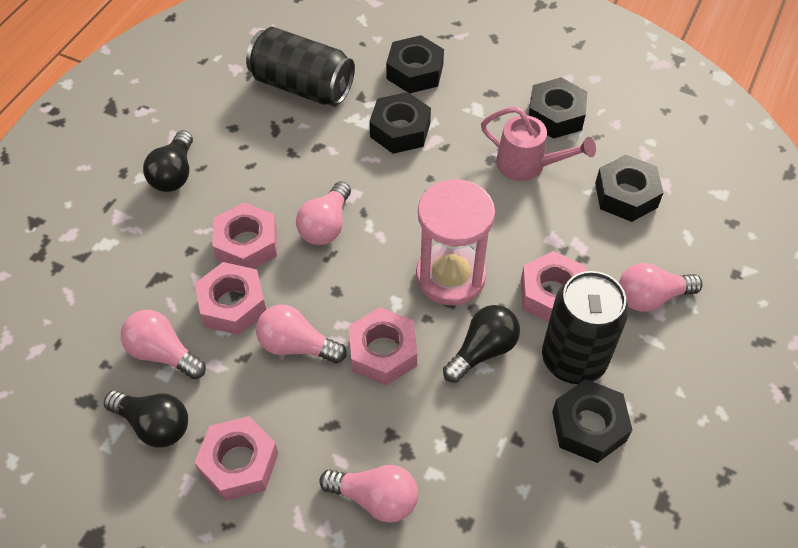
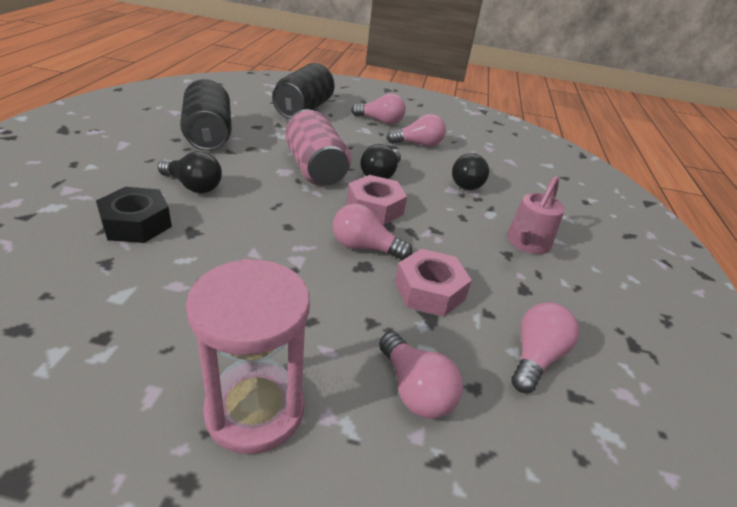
black nut: [369,92,431,154] [386,35,444,93] [528,77,587,139] [552,379,632,463] [595,154,663,222] = 5 -> [96,187,172,243] = 1
pink can: none = 0 -> [285,109,351,186] = 1
pink nut: [195,262,266,335] [195,416,278,501] [212,202,277,269] [349,307,417,386] [521,251,587,322] = 5 -> [347,175,407,225] [395,249,472,317] = 2

